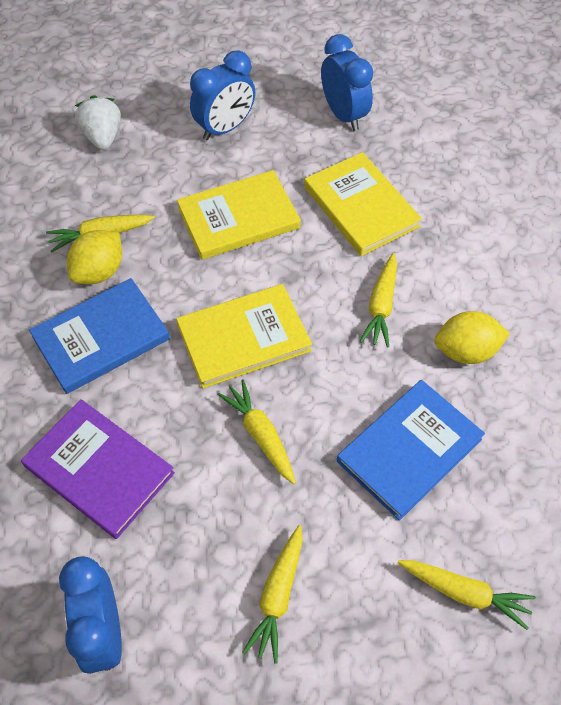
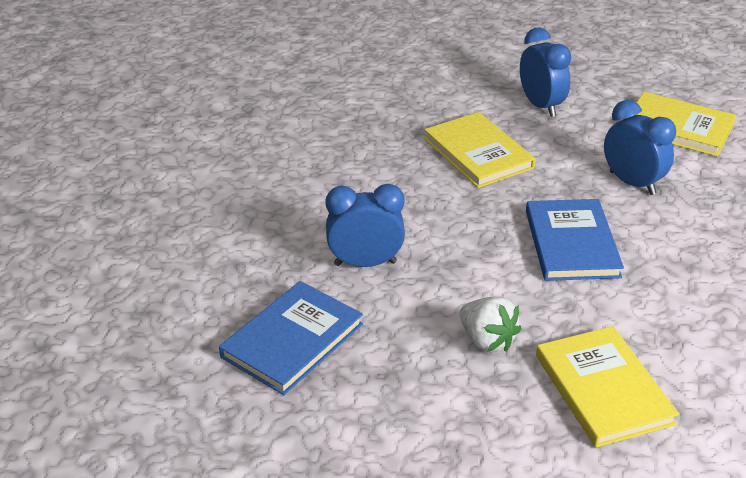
purple book: [21,399,175,539] = 1 -> none = 0
yellow carrot: [46,215,155,253] [217,380,296,484] [242,525,303,664] [360,253,397,348] [398,560,536,630] = 5 -> none = 0
yellow lemon: [67,230,122,284] [434,311,510,364] = 2 -> none = 0

